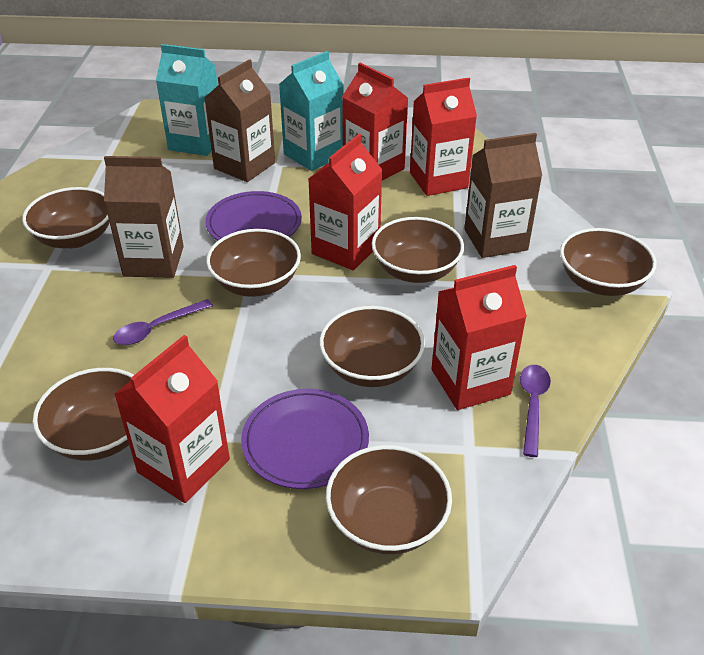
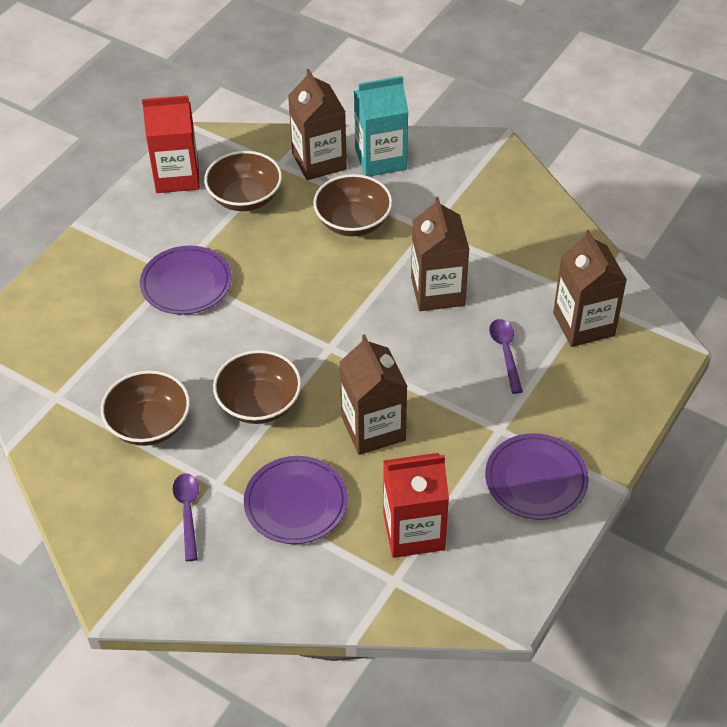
brown bowl: [22,187,109,248] [33,368,134,461] [206,229,301,297] [320,306,425,387] [326,445,452,554] [372,217,464,283] [560,228,657,296] = 7 -> [101,370,190,446] [204,151,282,211] [213,350,301,424] [313,174,392,236] = 4
brown carton: [104,156,184,278] [204,59,275,182] [464,133,542,258] = 3 -> [288,69,347,180] [339,334,408,455] [411,197,470,311] [553,230,627,347] = 4
purple plate: [205,191,302,241] [241,389,369,489] = 2 -> [140,246,232,315] [244,456,348,544] [485,433,589,520] = 3
red carton: [114,335,230,503] [309,134,382,270] [342,63,408,181] [410,78,477,196] [432,265,527,410] = 5 -> [142,95,200,193] [383,453,449,558] = 2
turquoise carton: [156,44,218,156] [279,51,344,171] = 2 -> [354,76,408,177] = 1

